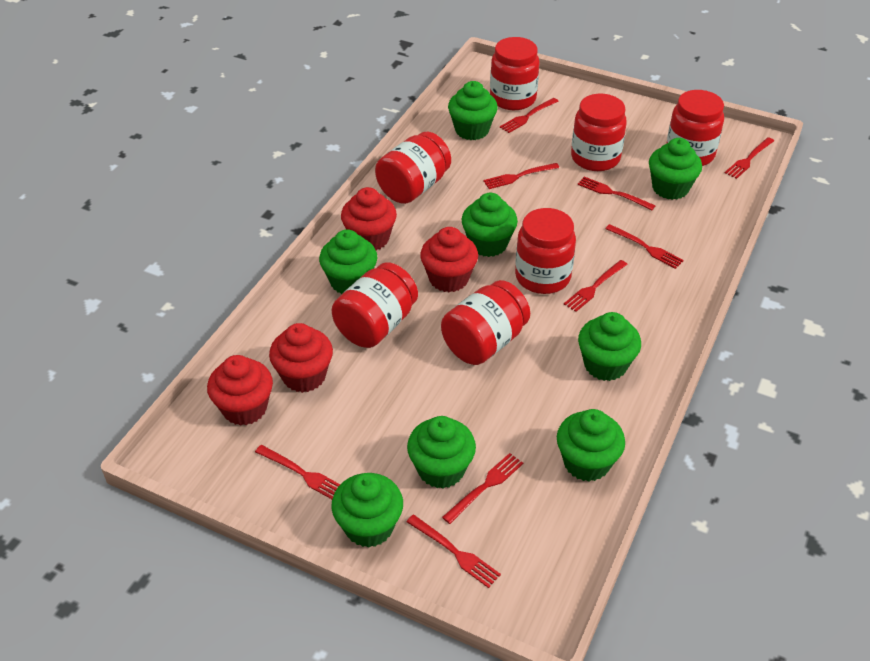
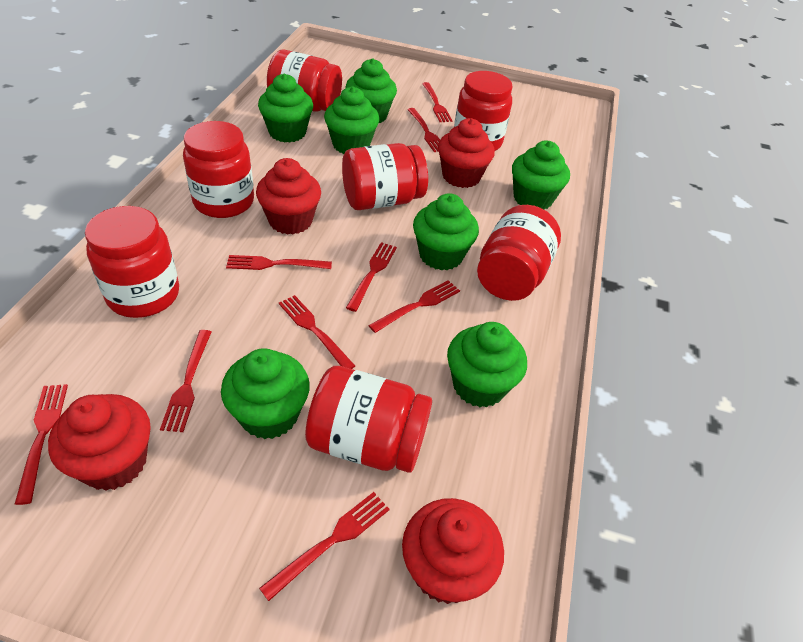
green cupcake: [319,229,377,294] [331,473,403,547] [407,416,476,489] [448,81,498,140] [462,193,518,257] [557,409,625,481] [578,312,641,381] [649,138,702,200] = 8 -> [221,348,310,439] [258,74,313,143] [324,86,379,154] [345,59,397,123] [413,193,479,270] [447,322,527,407] [512,140,570,210] = 7

